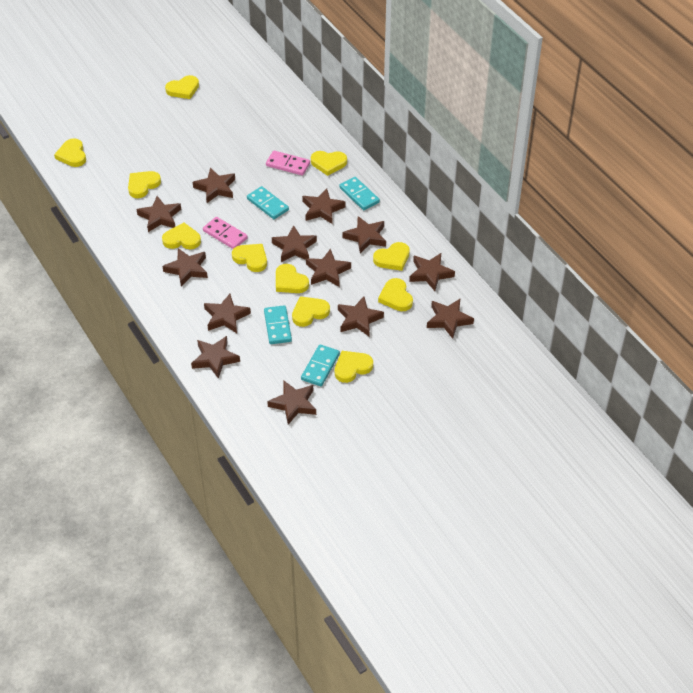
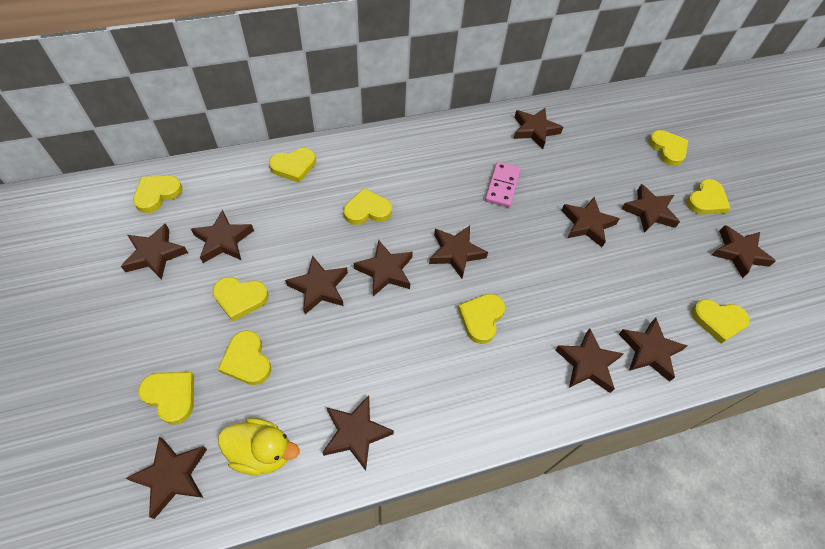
pink domino: [203,217,248,249] [266,151,310,176] = 2 -> [485,162,521,208] = 1
turquoise domino: [247,186,289,219] [264,305,292,344] [301,344,340,386] [339,177,380,210] = 4 -> none = 0
yellow duck: none = 0 -> [218,418,299,476] = 1
yellow heart: [54,138,86,167] [128,171,161,198] [162,223,201,249] [165,75,199,99] [232,244,267,272] [276,264,309,293] [292,296,330,327] [311,151,347,176] [335,351,373,383] [373,242,410,271] [378,278,413,311] = 11 -> [133,176,182,213] [138,372,194,425] [212,277,269,322] [218,330,271,385] [269,148,316,183] [343,188,392,225] [458,294,505,344] [648,130,688,166] [686,179,731,215] [691,299,750,344] = 10

